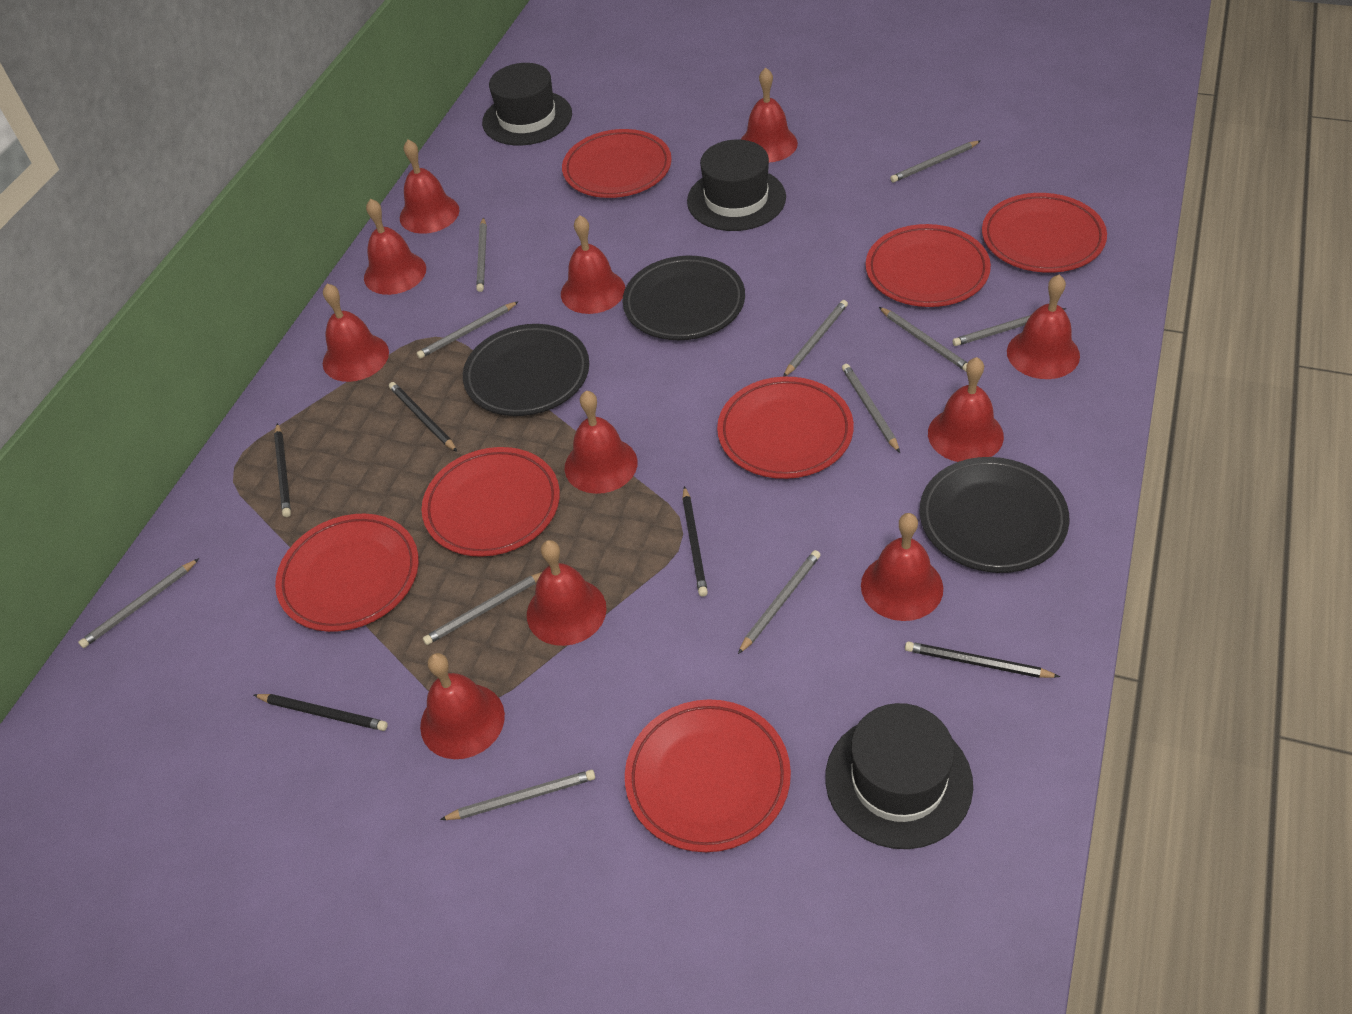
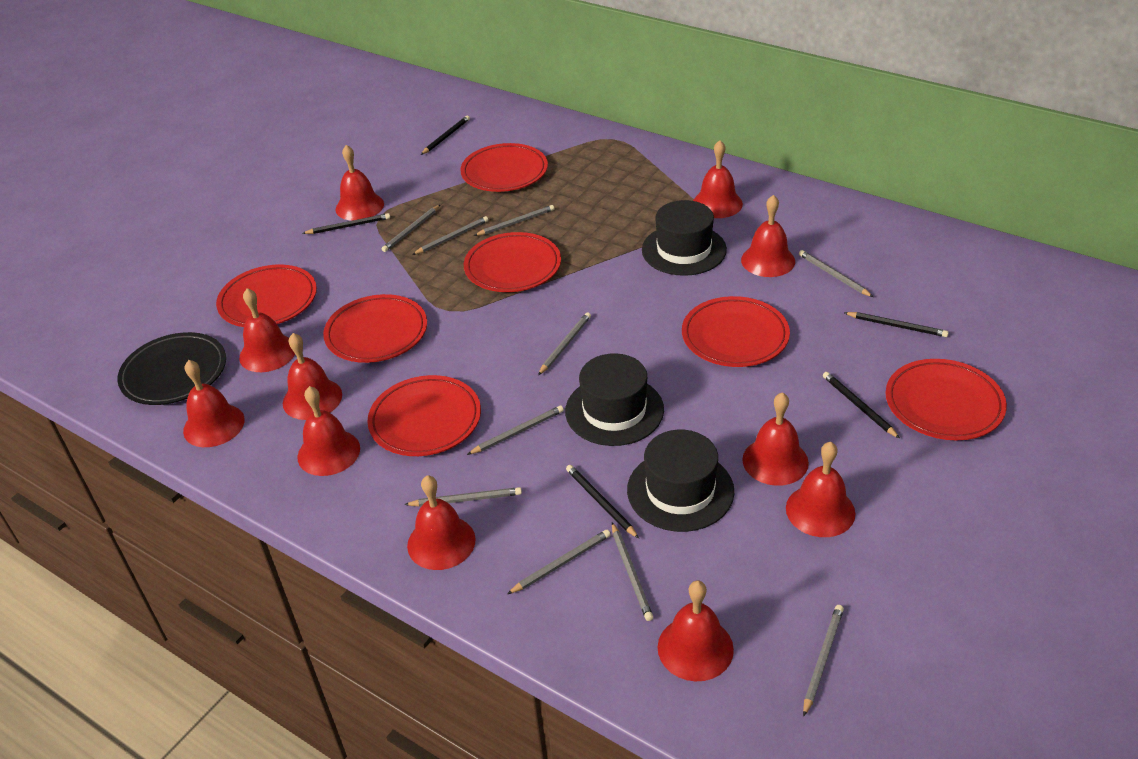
black plate: [463,324,589,416] [623,255,745,340] [919,457,1069,573] = 3 -> [117,332,226,405] = 1
grey pencil: [78,558,199,648] [417,301,519,359] [423,572,542,645] [440,770,595,820] [476,217,487,292] [738,550,820,654] [783,300,848,377] [842,364,900,453] [879,307,967,371] [890,141,980,182] [952,308,1066,346] = 11 -> [382,205,440,252] [404,487,522,507] [412,216,488,255] [467,405,564,455] [474,205,554,236] [507,530,611,594] [538,312,591,375] [612,522,653,621] [799,250,873,297] [803,605,844,717] = 10

